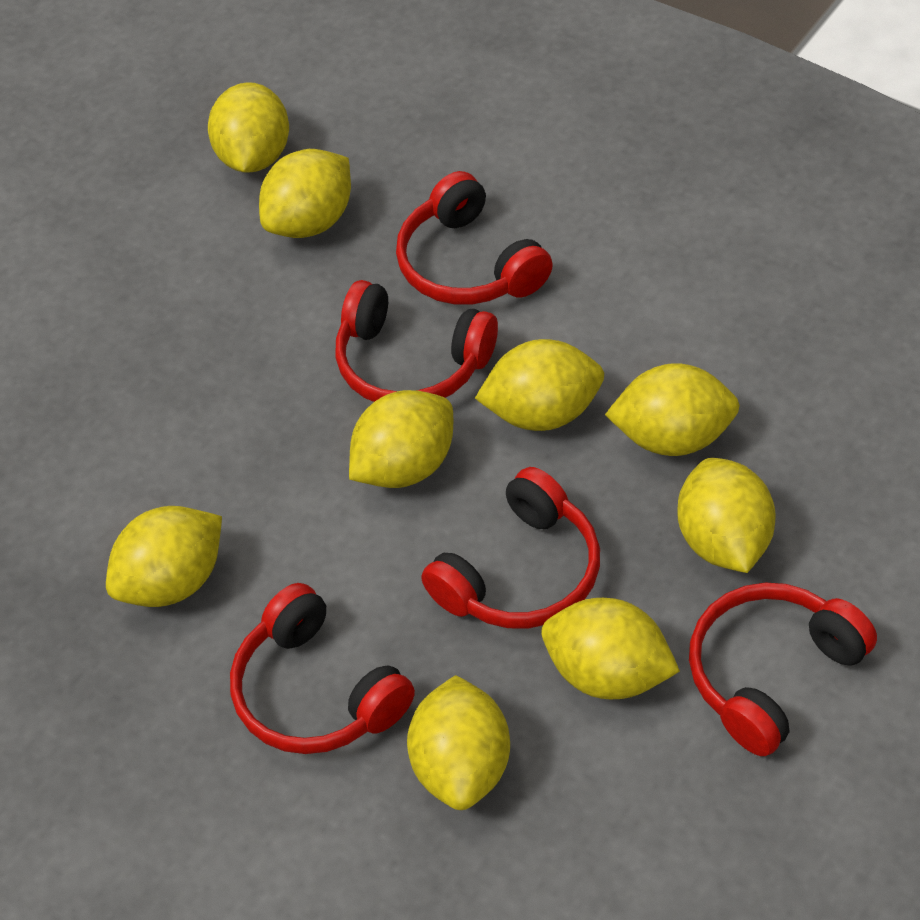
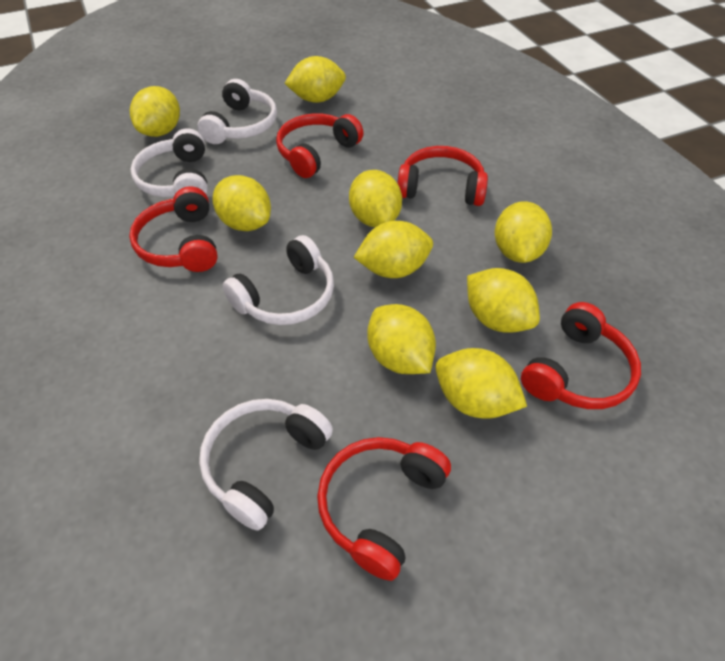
white headphones: none = 0 -> [131,128,208,197] [197,79,277,144] [199,399,333,531] [223,235,334,325] = 4

